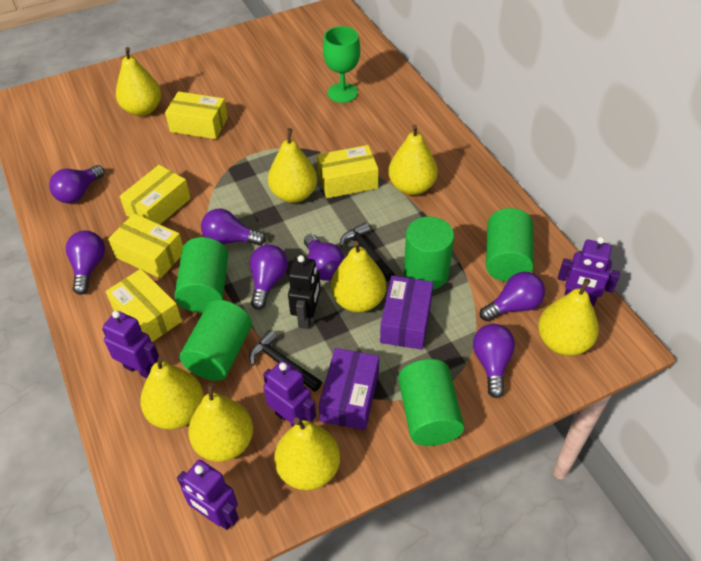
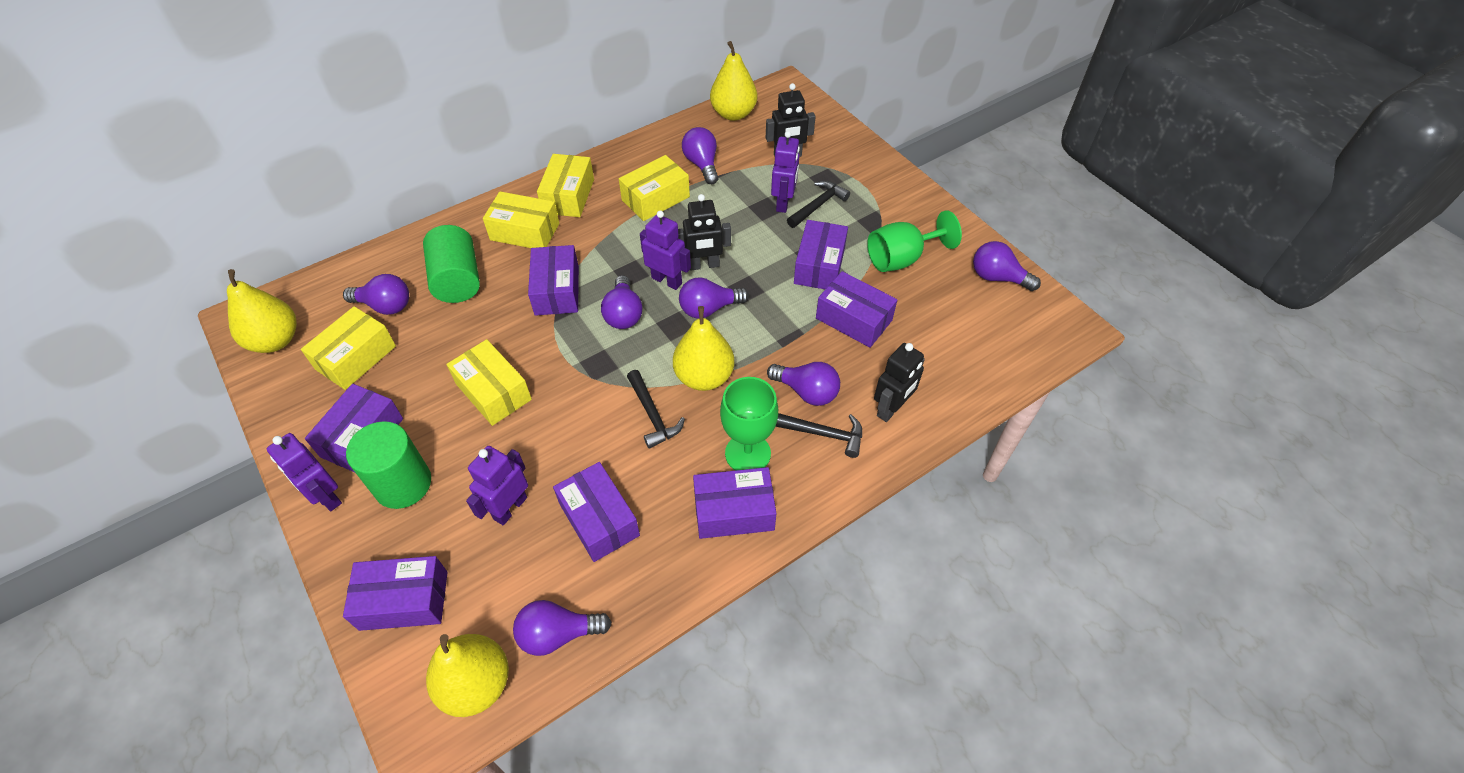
black hammer: [249,330,322,392] [340,222,395,282] = 2 -> [627,370,685,449] [775,413,862,458] [787,181,850,228] = 3
black robot: [288,255,320,329] = 1 -> [678,194,731,270] [766,83,816,157] [874,343,925,422] = 3
green cylinder: [174,237,228,313] [180,300,252,381] [398,359,464,446] [404,216,454,290] [486,208,534,282] = 5 -> [346,421,431,509] [423,225,480,303] = 2
green goblet: [323,26,360,103] = 1 -> [720,377,778,471] [867,210,962,272] = 2
purple box: [319,348,379,430] [380,276,433,350] = 2 -> [305,384,403,472] [343,556,448,631] [528,245,579,316] [553,462,640,562] [693,467,776,539] [794,220,848,289] [816,271,897,348] = 7
yellow pear: [116,47,161,116] [140,355,204,430] [188,383,253,462] [268,128,317,203] [274,418,340,490] [331,241,386,312] [388,125,438,195] [538,278,599,356] = 8 -> [227,269,297,353] [426,634,509,717] [673,306,735,391] [710,41,757,121] = 4

